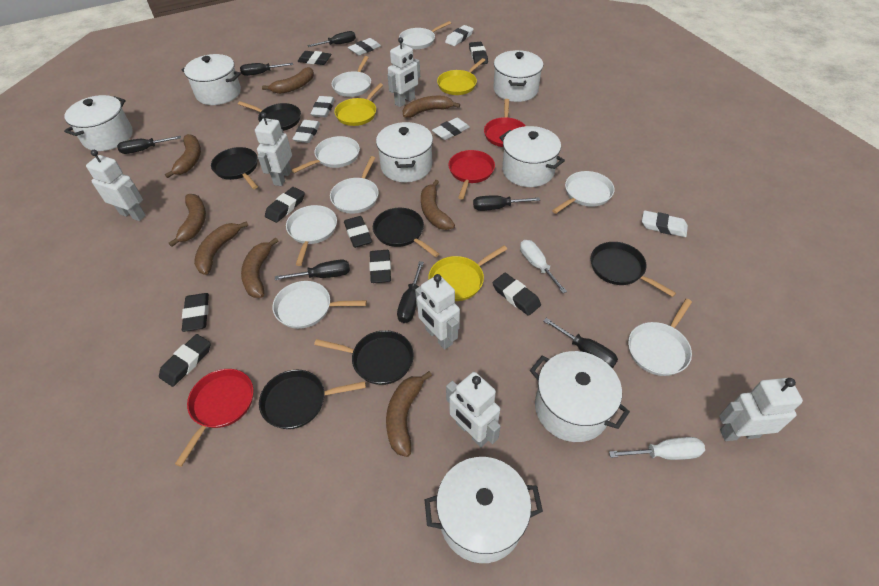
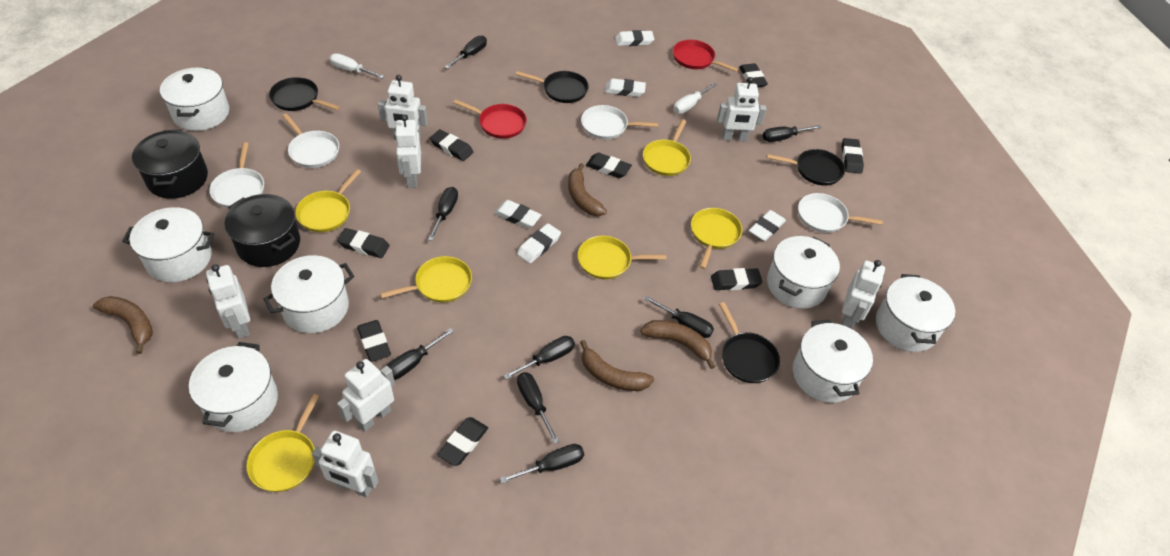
black pan: [211,147,258,189] [238,101,301,131] [259,370,366,429] [314,330,414,385] [373,208,439,257] [591,242,676,297] = 6 -> [269,77,340,111] [516,71,589,103] [719,302,780,383] [767,149,845,186] = 4
black pot: none = 0 -> [132,129,208,199] [224,194,300,267] = 2
black screwdriver: [117,136,181,154] [240,63,293,76] [275,260,350,280] [307,31,356,47] [397,261,424,323] [473,195,540,211] [543,318,618,368] = 7 -> [387,328,454,380] [428,187,458,241] [445,36,487,69] [500,444,584,484] [504,336,575,380] [517,372,559,444] [644,296,714,338] [763,125,821,142] = 8
brown banana: [165,134,201,178] [169,194,206,247] [194,221,248,275] [241,237,278,298] [262,67,314,94] [386,371,432,457] [402,96,460,118] [421,180,455,230] = 8 -> [93,296,153,354] [568,163,607,216] [580,340,654,391] [640,320,715,369] = 4
red pan: [175,369,254,467] [448,150,495,199] [484,99,526,147] = 3 -> [453,99,527,139] [673,40,739,72] = 2
white eraser: [293,120,320,143] [311,96,335,117] [348,38,381,56] [432,118,470,140] [445,25,473,46] [642,210,688,237] = 6 -> [494,200,541,229] [517,223,561,263] [605,79,646,97] [615,30,654,46] [749,210,786,241] = 5
white pan: [272,281,367,329] [286,205,337,266] [292,136,360,173] [330,156,379,214] [332,56,371,97] [399,21,451,49] [552,171,614,214] [628,299,692,376] = 8 -> [209,142,264,208] [282,113,339,168] [581,105,658,140] [798,193,883,233] = 4
white robot: [86,150,146,221] [255,112,292,186] [388,37,420,107] [415,274,460,350] [446,372,501,447] [719,378,803,441] = 6 -> [206,264,250,339] [312,431,379,497] [337,359,395,431] [378,75,428,140] [394,115,421,188] [717,77,766,142] [841,260,885,329] = 7
yellow pan: [334,83,383,126] [428,245,507,301] [437,58,485,95] = 3 -> [246,394,319,492] [295,169,361,232] [380,256,472,303] [578,236,666,280] [643,119,691,176] [691,208,742,269] = 6

